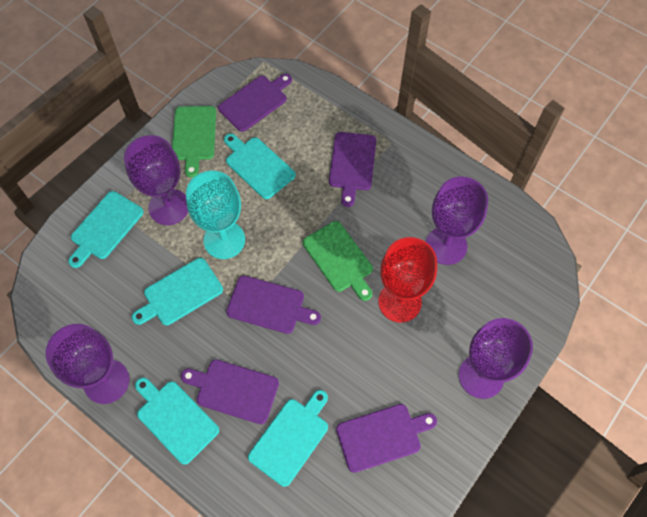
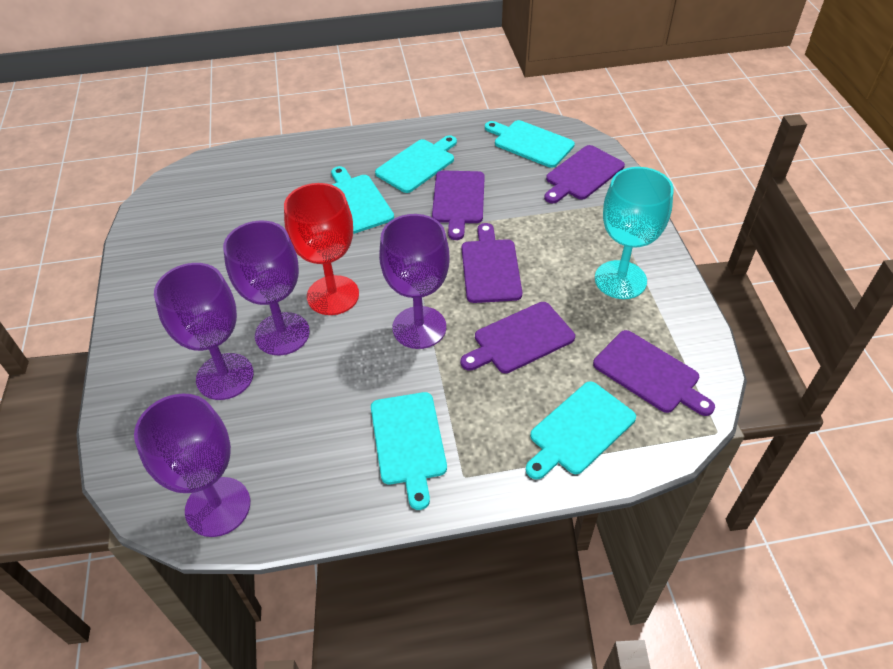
green cutting board: [172,106,216,178] [303,221,373,301] = 2 -> none = 0

